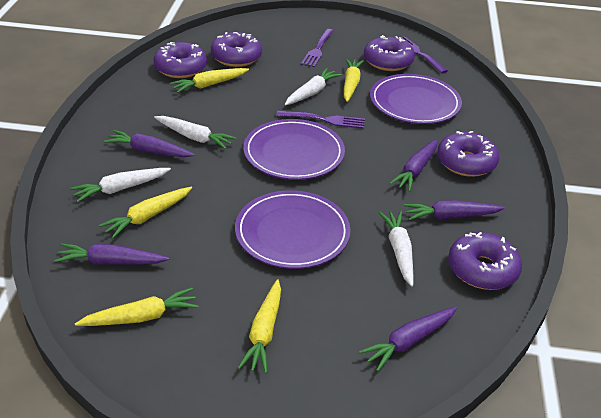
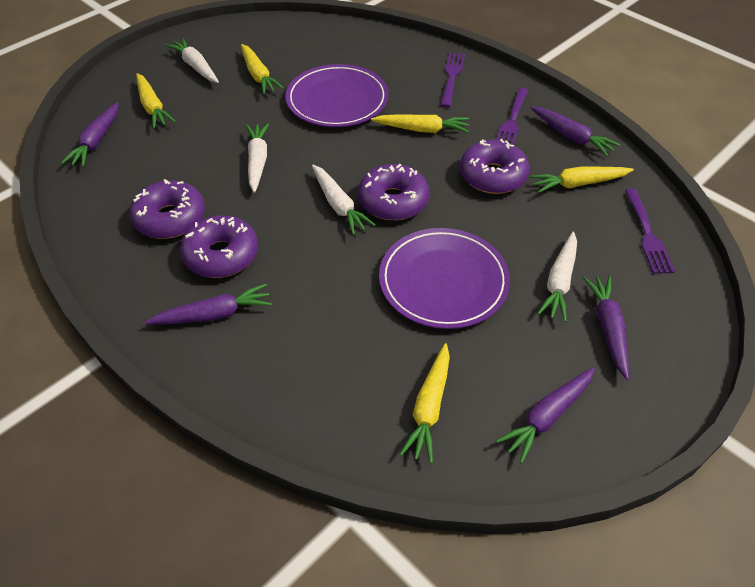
purple donut: [153,42,207,78] [211,32,262,67] [364,35,415,71] [437,131,499,177] [448,232,522,290] = 5 -> [130,179,205,239] [180,215,258,278] [358,164,429,220] [460,139,530,194] = 4
purple plate: [235,190,351,269] [243,119,345,180] [370,74,462,124] = 3 -> [286,64,389,127] [379,228,510,329] = 2

